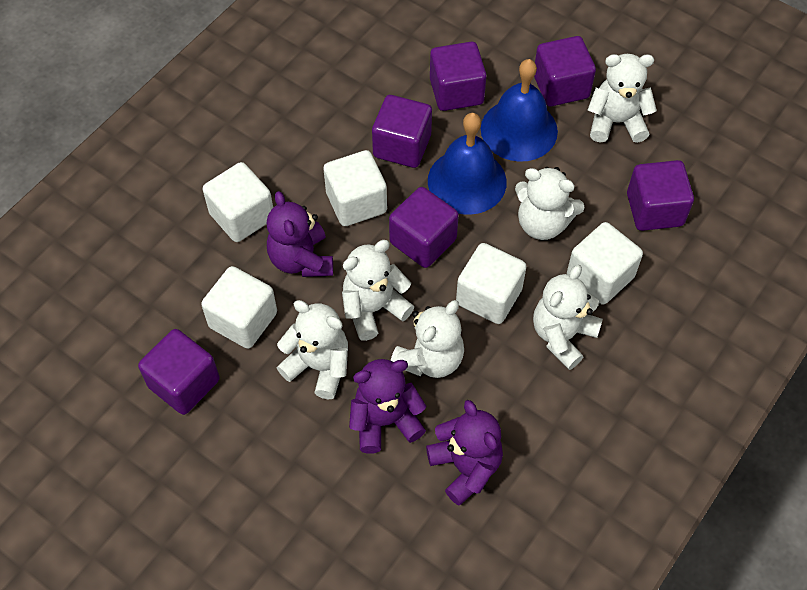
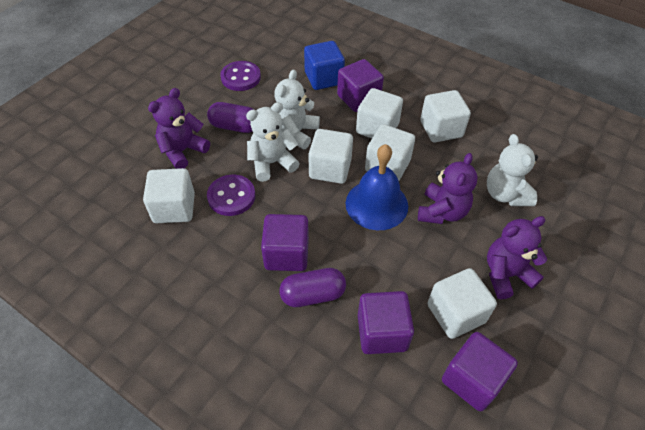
blue bell: [428,113,507,215] [481,59,558,162] = 2 -> [346,144,408,230] = 1
blue cube: none = 0 -> [304,41,345,90] = 1
purple button: none = 0 -> [207,175,256,216] [220,61,261,91] = 2
purple capsule: none = 0 -> [207,102,254,133] [279,268,346,307] = 2
purple cube: [138,329,220,415] [372,95,432,168] [389,187,459,268] [430,42,487,111] [534,36,596,106] [627,160,694,231] = 6 -> [261,214,309,271] [337,59,384,112] [358,291,414,354] [442,332,518,411] = 4
white cube: [201,266,277,349] [203,162,273,242] [323,150,387,226] [456,243,527,324] [567,222,643,305] = 5 -> [143,168,195,223] [308,129,353,184] [356,88,403,138] [365,124,415,180] [420,90,471,142] [428,268,497,339] = 6
white teddy bear: [277,300,348,400] [342,240,414,341] [391,300,464,378] [515,167,585,240] [533,265,603,370] [588,54,657,143] = 6 -> [246,102,300,182] [274,70,320,149] [487,134,538,206] = 3

